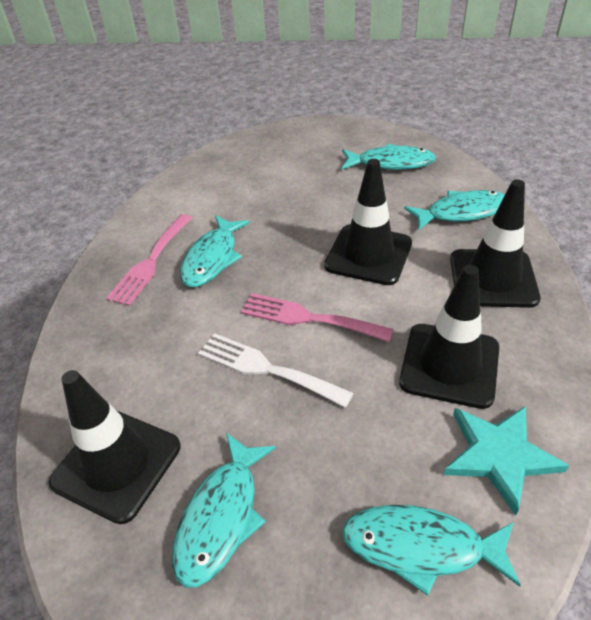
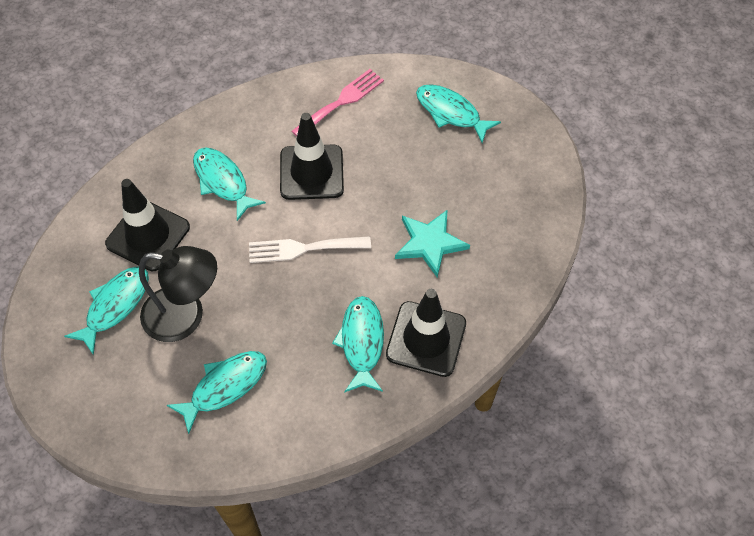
black lamp: none = 0 -> [139,246,217,342] = 1
black traffic cone: [49,370,180,524] [324,159,412,285] [399,265,499,409] [450,179,541,308] = 4 -> [105,179,190,271] [280,113,344,200] [386,289,466,377] = 3
pink fork: [106,214,192,306] [241,293,393,342] = 2 -> [292,69,384,137] = 1

